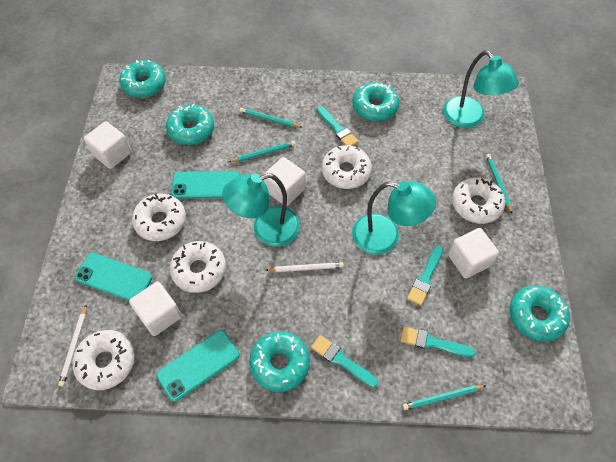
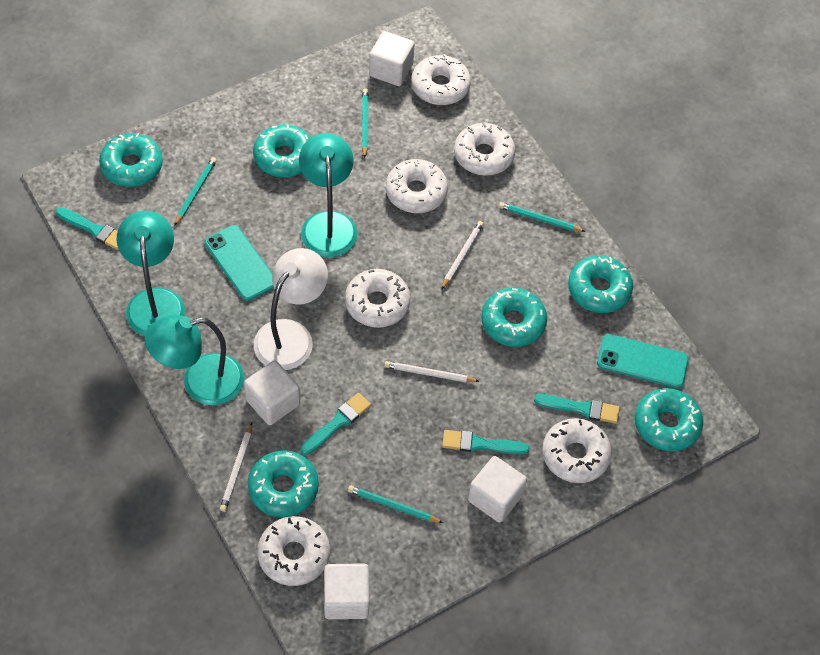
turquoise donut: [119,60,166,98] [166,103,214,145] [249,331,310,392] [352,82,399,121] [510,286,570,342] = 5 -> [99,133,163,187] [248,450,319,517] [253,124,311,178] [481,288,547,347] [568,255,633,313] [635,388,703,451] = 6
turquoise phone: [75,253,152,301] [156,330,239,402] [171,171,240,199] = 3 -> [205,225,274,301] [597,334,689,388] = 2
white donut: [72,330,135,390] [132,193,186,241] [170,241,226,293] [322,145,372,189] [452,177,505,224] = 5 -> [257,516,330,586] [345,269,410,328] [386,159,448,213] [411,54,471,105] [454,122,515,176] [542,418,612,483] = 6
white lamp: none = 0 -> [254,248,328,370] = 1
white pencil: [58,304,87,387] [266,262,344,272] = 2 -> [220,423,252,512] [384,361,480,382] [441,221,484,290] = 3

